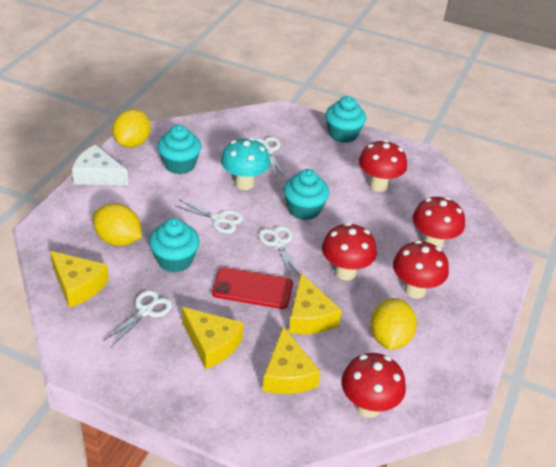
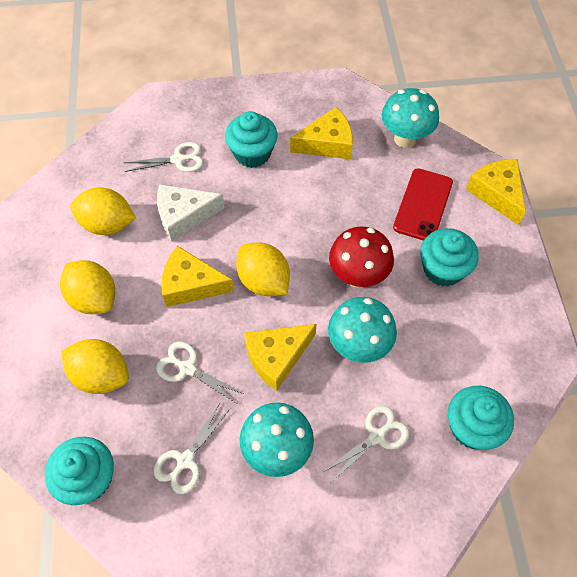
red mushroom: [322,223,377,281] [341,353,406,418] [359,140,407,192] [393,240,449,299] [412,197,465,249] = 5 -> [329,226,394,288] = 1
turquoise mushroom: [221,138,270,190] = 1 -> [240,402,314,477] [328,297,397,363] [381,88,439,148] = 3
yellow lemon: [93,203,142,246] [112,109,151,148] [370,298,417,350] = 3 -> [60,260,115,314] [61,339,129,394] [70,187,136,235] [236,242,290,296] = 4

